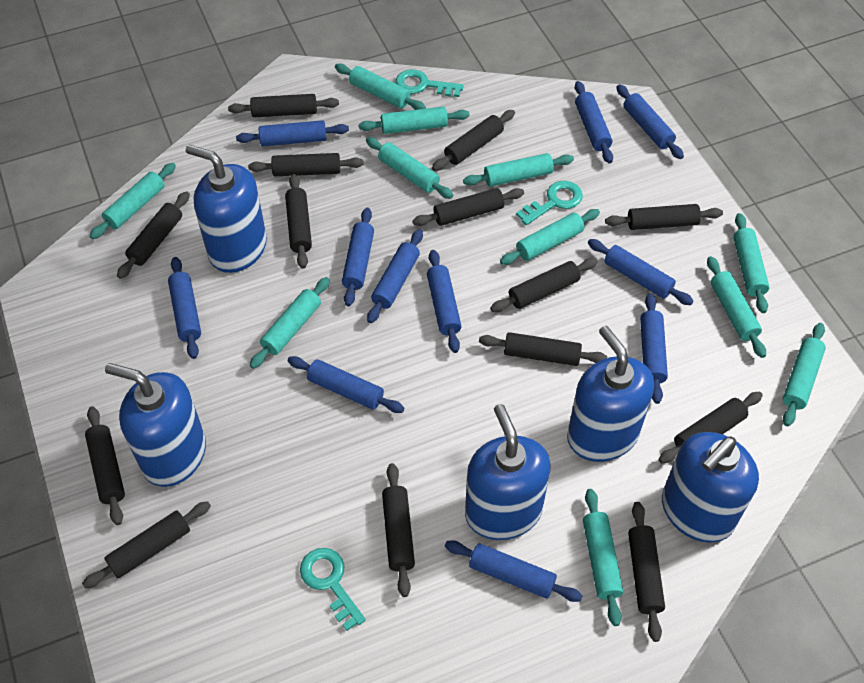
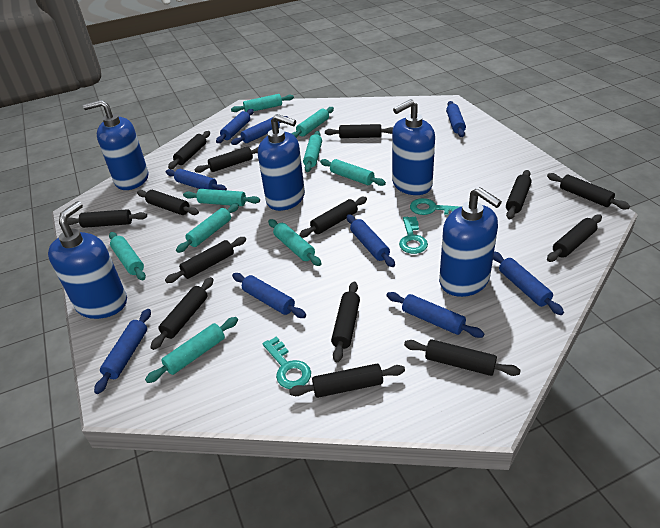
blue rolling pin: [168,257,201,359] [236,120,349,146] [288,356,404,413] [342,208,374,306] [367,229,423,323] [427,250,462,353] [445,540,582,602] [575,81,613,163] [588,239,694,305] [617,84,684,159] [640,293,668,404] = 11 -> [94,309,151,394] [166,169,227,190] [216,109,254,143] [231,116,288,145] [232,273,306,318] [347,214,395,267] [386,292,484,338] [446,101,466,137] [493,252,564,315] = 9
turquoise rolling pin: [89,163,176,239] [250,277,330,369] [335,63,426,110] [359,107,469,134] [366,137,453,199] [463,153,574,187] [500,209,600,265] [583,489,623,626] [707,256,766,358] [733,213,770,313] [783,323,826,426] = 11 -> [109,232,146,280] [145,317,238,383] [176,203,239,253] [183,189,260,206] [231,94,294,112] [268,219,322,266] [292,107,334,138] [303,131,322,172] [320,159,386,186] = 9

